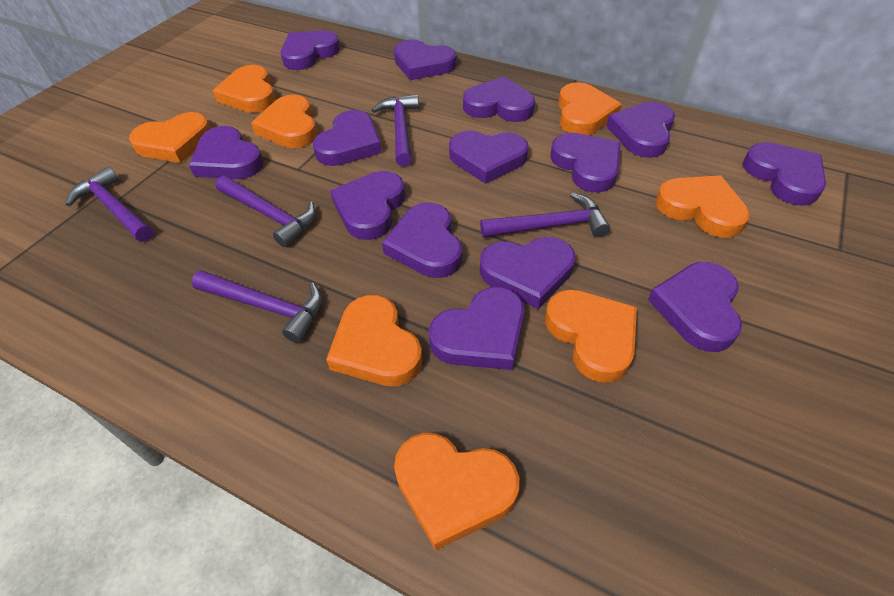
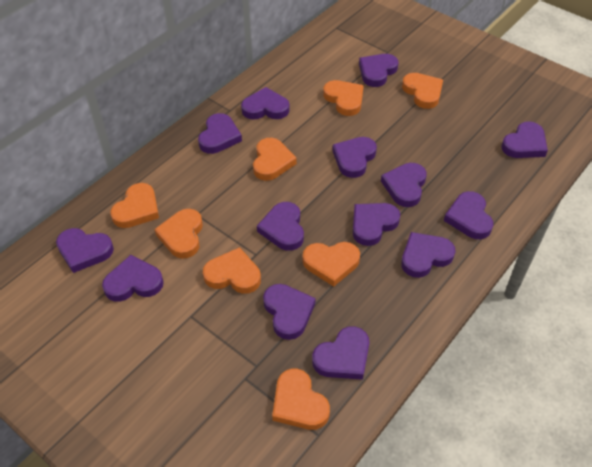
purple hammer: [66,167,153,242] [192,270,322,343] [216,176,316,247] [372,94,419,166] [480,193,610,238] = 5 -> none = 0

